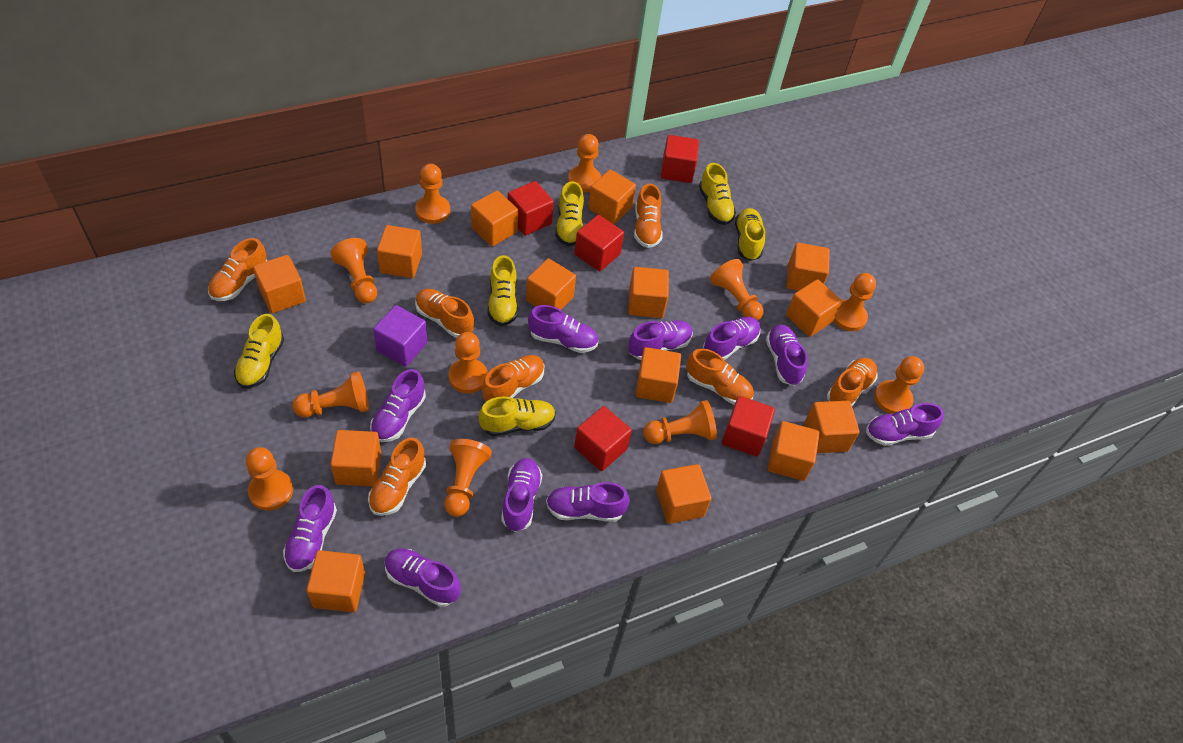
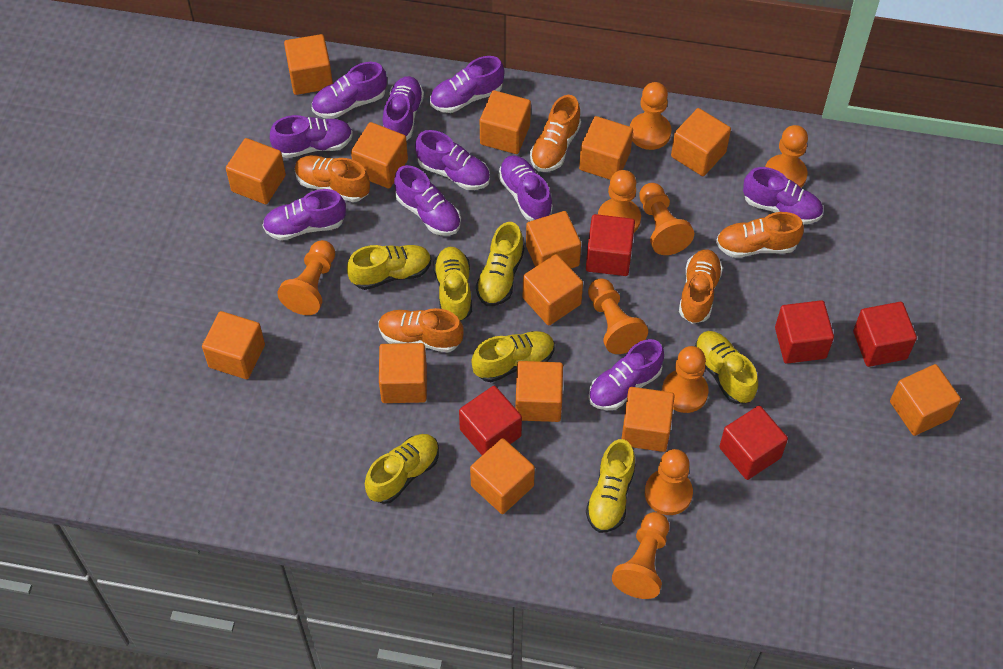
orange pawn: [246,447,293,511] [292,372,369,417] [330,238,377,303] [415,164,450,224] [444,439,492,517] [448,332,488,393] [568,134,601,192] [643,400,717,444] [710,259,764,320] [833,273,876,331] [874,356,924,414] = 11 -> [277,240,335,315] [588,278,648,354] [598,170,641,232] [612,512,669,599] [630,82,671,150] [639,183,694,255] [645,449,693,515] [662,346,709,413] [765,125,808,188] = 9
orange shoe: [208,238,267,301] [368,438,426,516] [415,289,474,338] [482,355,544,402] [634,184,663,248] [686,349,754,405] [827,358,878,406] = 7 -> [295,155,370,202] [378,308,464,352] [530,95,581,172] [679,249,723,324] [716,212,804,258] = 5
purple cube: [373,305,427,367] = 1 -> none = 0
yellow shoe: [234,314,284,388] [479,396,556,436] [488,255,518,326] [555,181,584,246] [699,163,736,225] [735,208,765,261] = 6 -> [347,245,431,290] [365,434,439,504] [433,247,472,321] [471,331,555,382] [476,222,524,306] [586,439,636,533] [695,331,758,404] = 7

